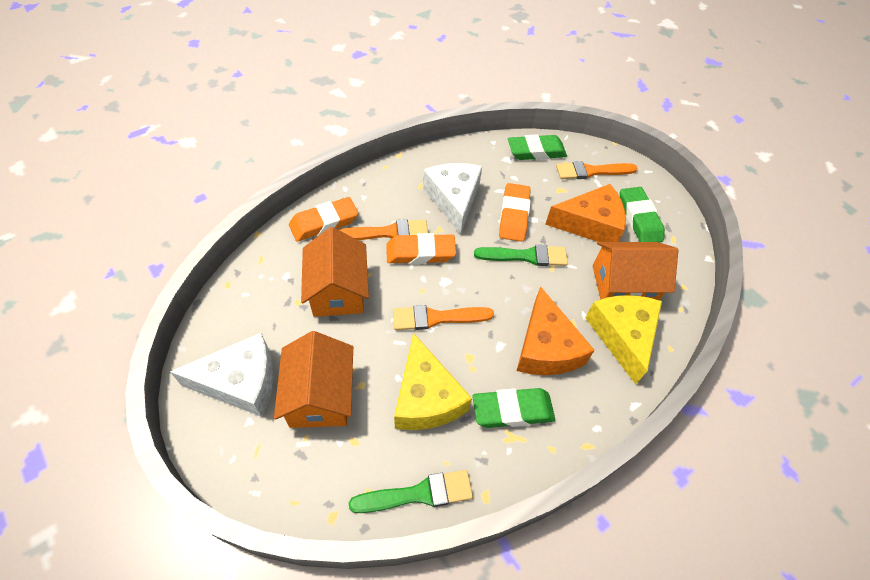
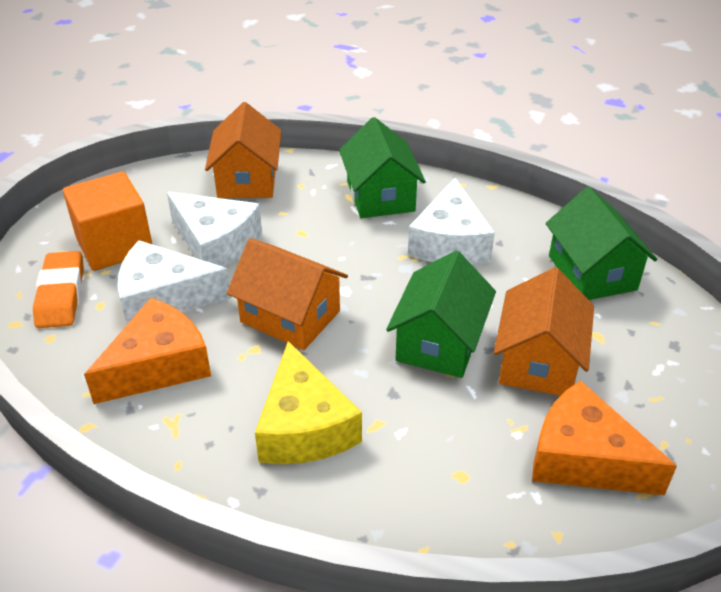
green brush: [349,470,473,513] [474,244,568,266] = 2 -> none = 0
green eraser: [472,388,555,428] [508,134,567,160] [620,187,665,242] = 3 -> none = 0
green house: none = 0 -> [339,117,426,218] [386,251,496,378] [546,187,657,300] = 3
orange brush: [339,219,428,240] [393,305,494,330] [556,161,638,179] = 3 -> none = 0
orange cube: none = 0 -> [63,172,153,271] = 1
orange eraser: [289,197,358,241] [387,233,456,264] [499,183,531,242] = 3 -> [33,251,84,328] = 1
white cheese: [170,333,274,417] [423,163,482,235] = 2 -> [117,240,231,324] [167,192,262,267] [408,178,495,264] = 3
yellow cheese: [394,333,472,430] [585,295,662,384] = 2 -> [255,341,362,464] = 1

